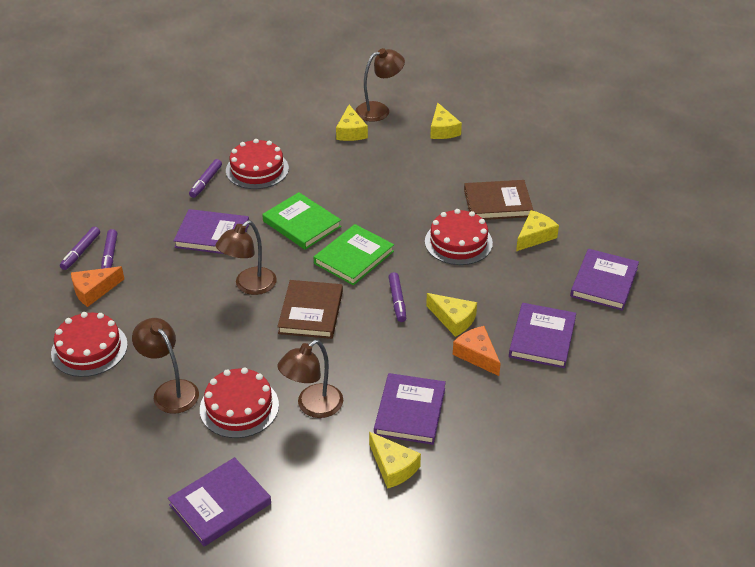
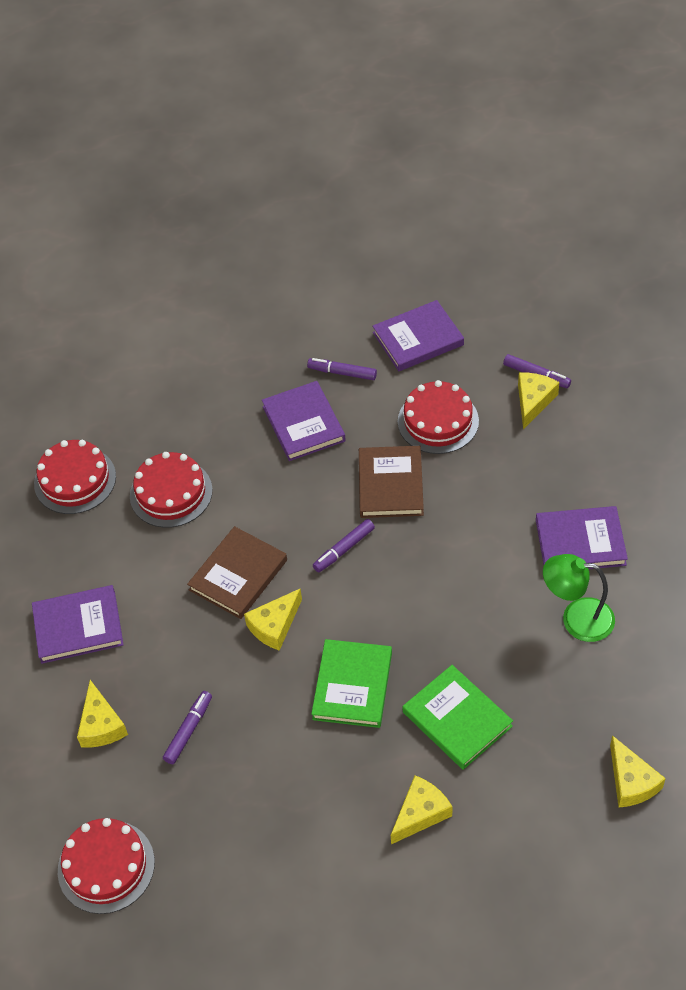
brown lamp: [132,318,199,414] [216,220,277,295] [278,340,343,418] [355,48,405,122] = 4 -> none = 0
green lamp: none = 0 -> [543,554,615,642] = 1
orange cheese: [71,266,124,307] [453,326,501,376] = 2 -> none = 0
purple book: [168,457,271,546] [173,209,249,254] [374,373,446,445] [509,303,576,368] [570,249,639,311] = 5 -> [32,585,124,664] [262,381,346,461] [372,300,464,371] [536,506,628,569] = 4

